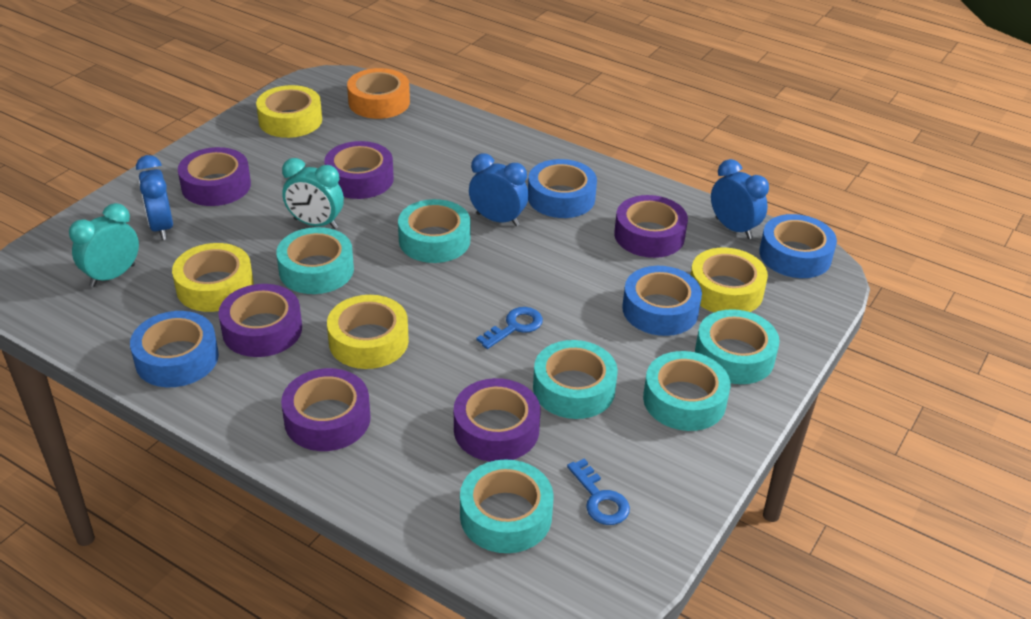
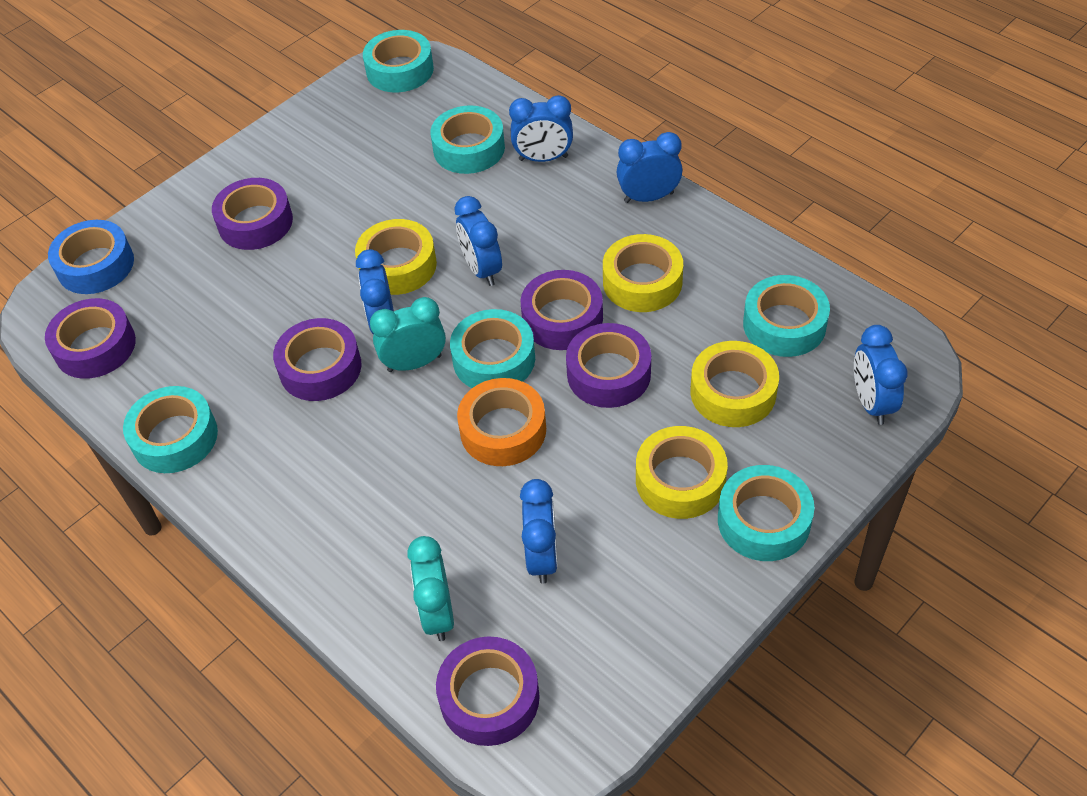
blue clock: [136,155,173,240] [469,154,528,226] [711,159,769,239] = 3 -> [356,249,394,334] [454,196,502,286] [509,95,573,162] [520,479,558,584] [617,132,683,203] [854,325,907,425] = 6
blue key: [477,307,543,349] [567,459,630,525] = 2 -> none = 0
blue tape: [130,311,219,387] [528,159,597,218] [622,266,702,336] [759,214,837,278] = 4 -> [48,220,134,294] = 1

